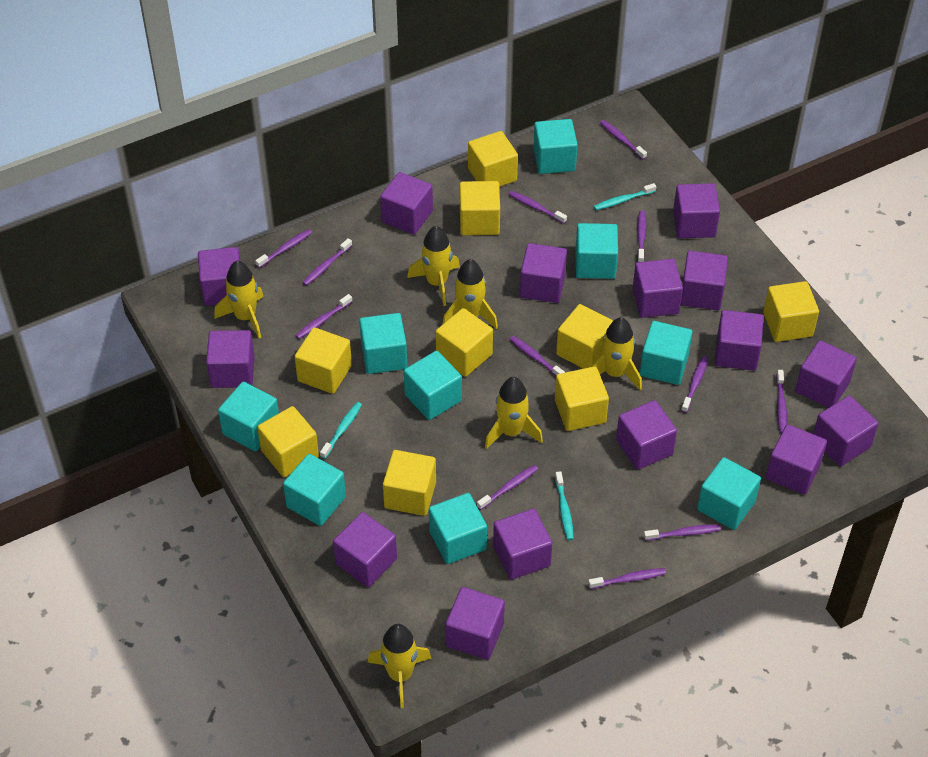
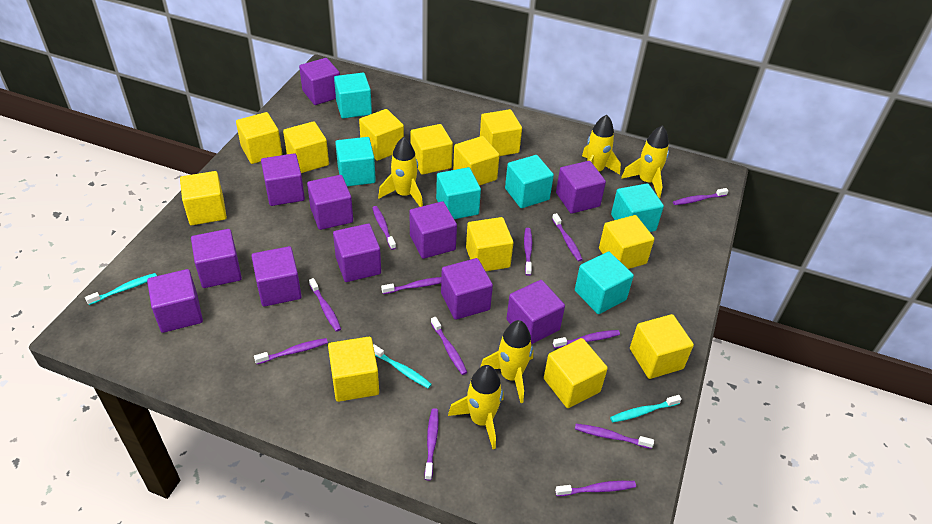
purple cube: [198,247,240,306] [206,330,255,388] [333,512,397,587] [380,172,433,235] [445,587,505,660] [493,508,552,580] [520,243,567,303] [616,400,677,470] [632,259,683,318] [673,183,720,238] [681,251,728,310] [715,310,763,371] [766,424,827,495] [795,340,857,408] [813,396,878,466] = 15 -> [147,269,203,333] [191,229,242,288] [252,246,302,307] [261,153,305,206] [299,58,340,105] [307,175,353,230] [333,223,381,282] [410,201,457,259] [441,258,493,320] [506,280,565,344] [556,161,606,214] = 11
turquoise cube: [218,382,279,451] [283,454,346,526] [359,313,407,374] [404,351,462,420] [429,493,487,564] [533,119,578,174] [575,223,618,279] [640,321,693,385] [697,457,761,530] = 9 -> [334,73,372,118] [335,137,376,186] [436,167,481,219] [505,155,554,208] [575,251,634,314] [611,183,664,232] = 6
yellow cube: [257,406,319,477] [295,327,352,394] [383,450,436,516] [436,308,493,377] [460,181,500,235] [468,131,518,187] [555,366,609,431] [556,304,613,369] [763,281,819,342] = 9 -> [180,171,227,225] [236,112,282,164] [283,121,329,173] [328,337,379,402] [359,109,404,161] [410,124,453,175] [453,136,499,186] [466,217,513,271] [480,109,522,156] [544,338,608,408] [599,215,655,269] [630,314,694,379] = 12
yellow rocket: [214,261,264,338] [368,624,432,708] [407,226,460,306] [442,259,498,329] [485,377,543,449] [591,317,642,390] = 6 -> [378,137,423,207] [448,365,504,449] [480,320,533,403] [582,115,621,174] [621,125,669,198] = 5

